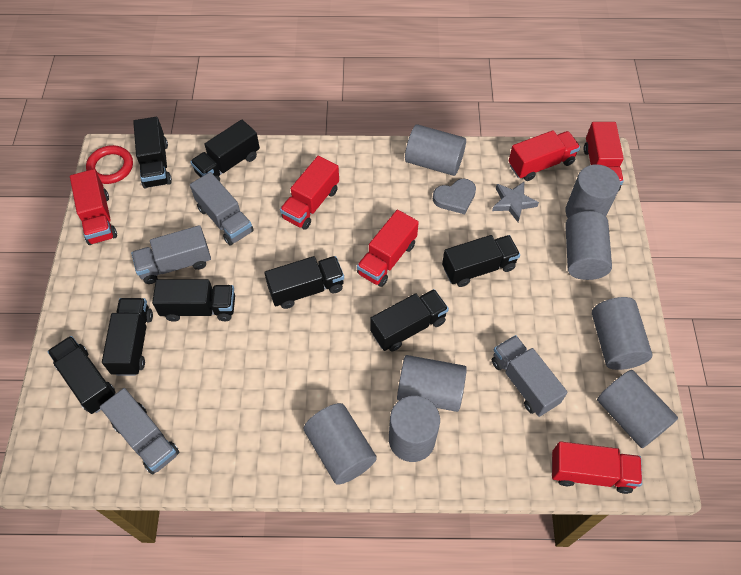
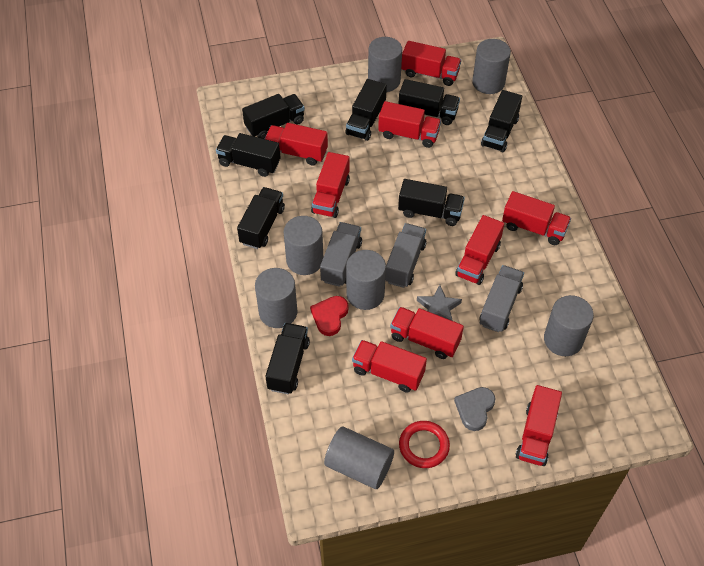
grey cylinder: [304,403,377,485] [389,396,440,462] [397,355,467,412] [405,124,466,176] [565,164,620,218] [565,211,612,280] [592,297,653,370] [597,370,678,448] = 8 -> [255,268,297,328] [284,216,323,275] [324,427,394,489] [346,250,386,310] [368,37,402,92] [472,39,511,94] [544,295,594,356] = 7
grey truck: [100,388,179,475] [131,225,211,284] [190,172,254,245] [492,335,568,417] = 4 -> [320,222,362,287] [385,223,426,288] [480,265,524,332] = 3
red heart: none = 0 -> [310,296,349,336] = 1
red truck: [70,169,117,245] [280,156,339,230] [357,210,419,287] [509,130,580,181] [552,441,642,494] [584,122,624,190] = 6 -> [265,123,328,165] [311,152,350,218] [352,340,427,392] [378,101,441,148] [390,307,464,359] [401,41,461,86] [455,215,504,285] [502,191,571,245] [516,385,562,466] = 9

